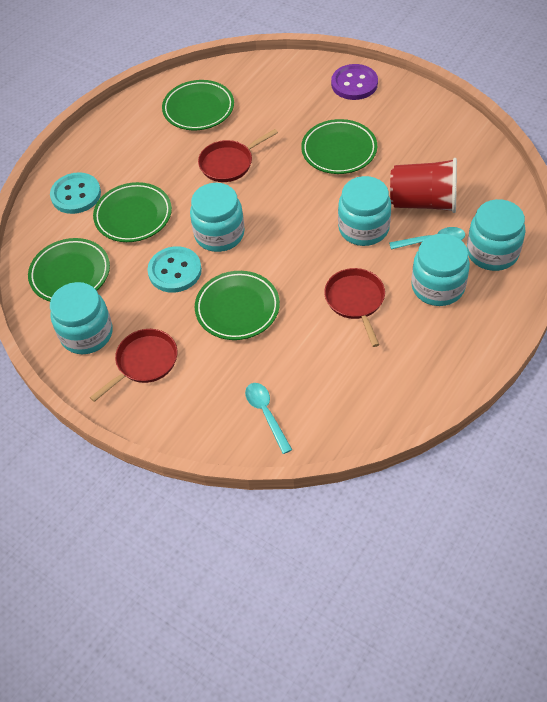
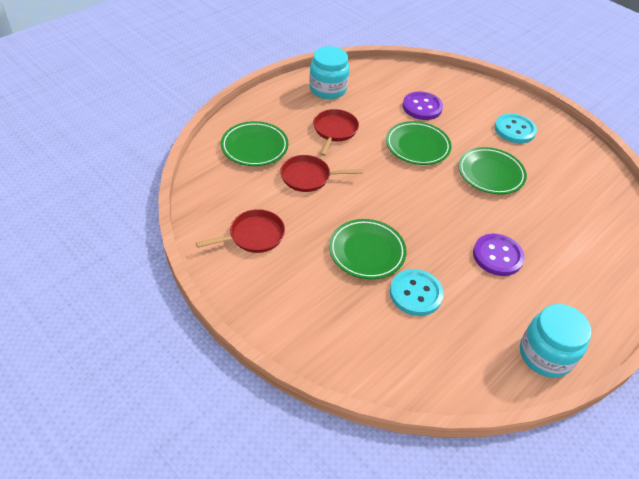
green plate: [28,238,110,302] [93,182,172,242] [162,80,234,130] [195,271,280,340] [301,119,377,174] = 5 -> [221,121,288,166] [329,219,407,279] [386,121,452,165] [458,147,527,195] = 4
purple button: [331,64,378,100] = 1 -> [403,91,443,120] [473,234,525,276] = 2
red cup: [390,158,457,213] = 1 -> none = 0
turquoise jar: [50,282,113,354] [190,183,245,252] [338,176,391,246] [411,234,470,306] [467,199,526,271] = 5 -> [309,46,350,99] [520,304,592,378] = 2
turquoise spoon: [245,383,292,454] [389,227,465,250] = 2 -> none = 0

